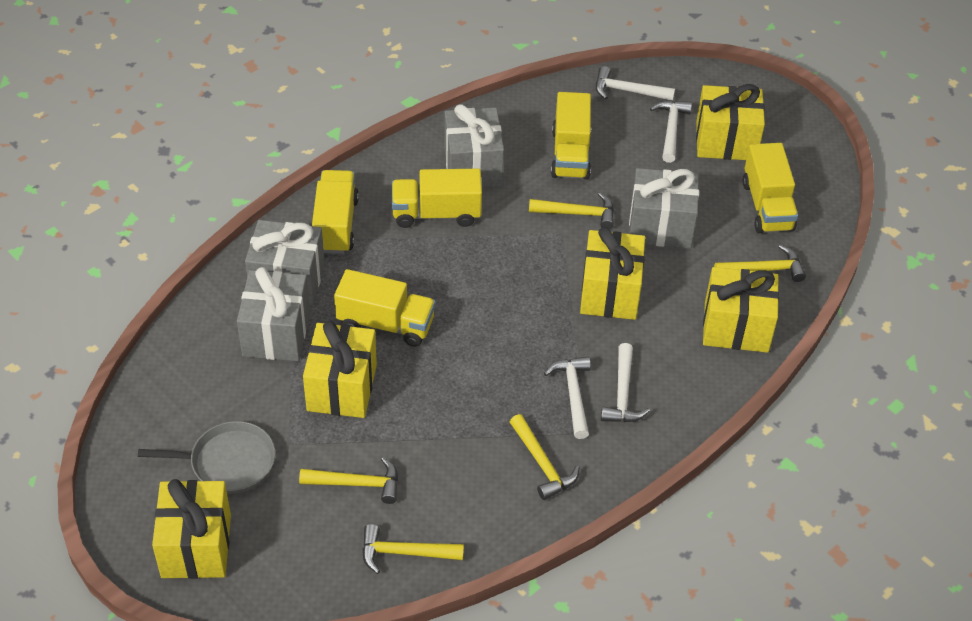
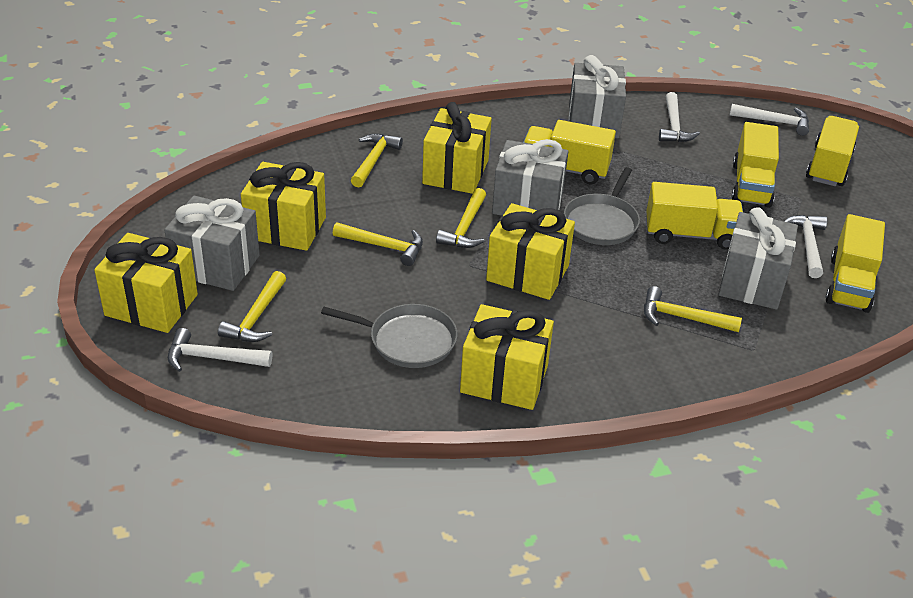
grey pan: [138,421,275,493] = 1 -> [321,304,457,368] [564,167,640,245] = 2

